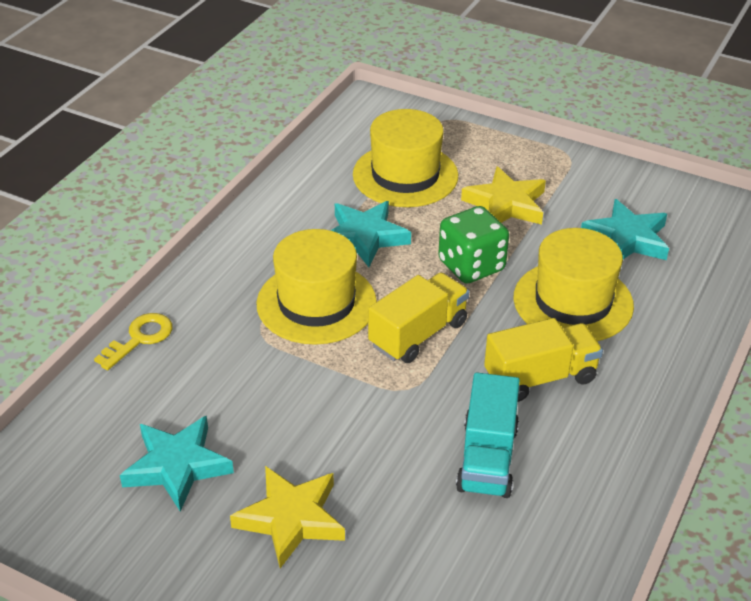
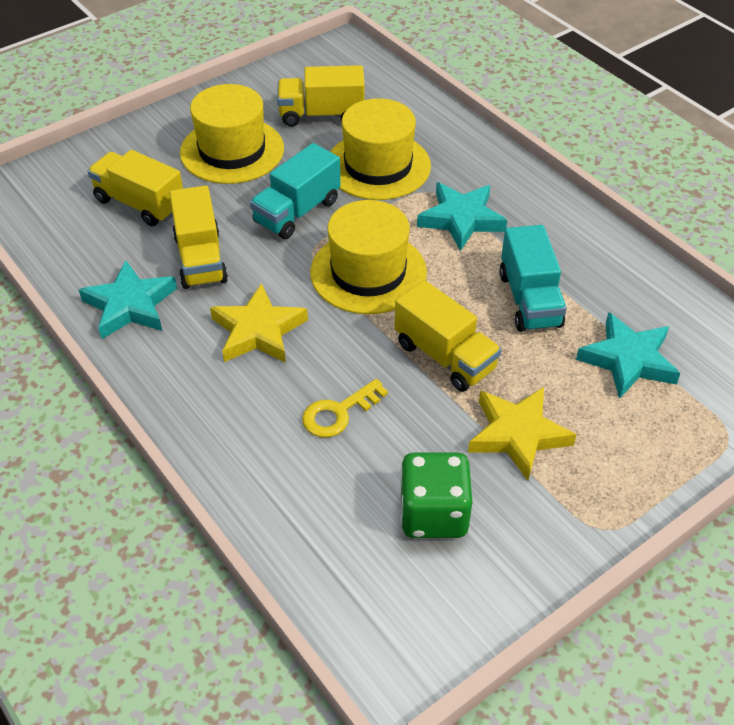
turquoise truck: [456,372,520,498] = 1 -> [250,143,341,239] [499,225,567,332] = 2
yellow truck: [368,273,469,363] [484,318,603,402] = 2 -> [87,150,183,226] [170,186,228,289] [277,65,365,127] [395,280,502,392] = 4

